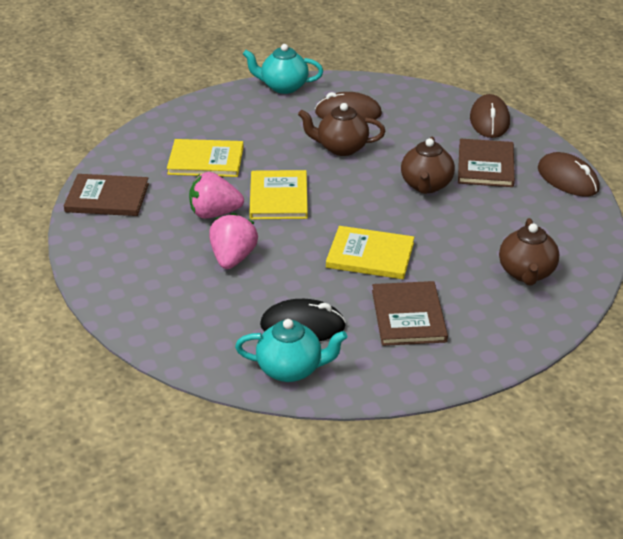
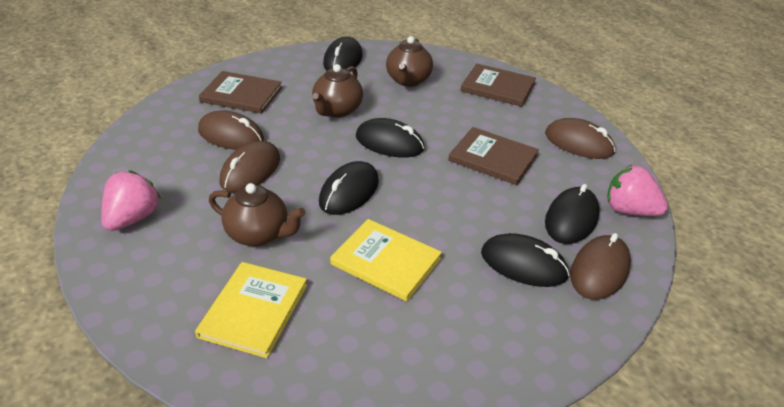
black mouse: [260,299,346,341] = 1 -> [319,161,379,215] [323,37,363,71] [356,118,425,158] [481,233,570,287] [545,184,600,244] = 5
brown mouse: [315,92,382,120] [470,94,510,138] [538,152,600,197] = 3 -> [198,110,264,150] [219,141,280,192] [545,118,616,159] [570,233,631,300] = 4
turquoise teapot: [235,319,347,382] [243,44,323,94] = 2 -> none = 0
yellow book: [167,139,244,177] [249,170,308,219] [326,226,414,279] = 3 -> [195,262,307,358] [330,219,442,301] = 2

